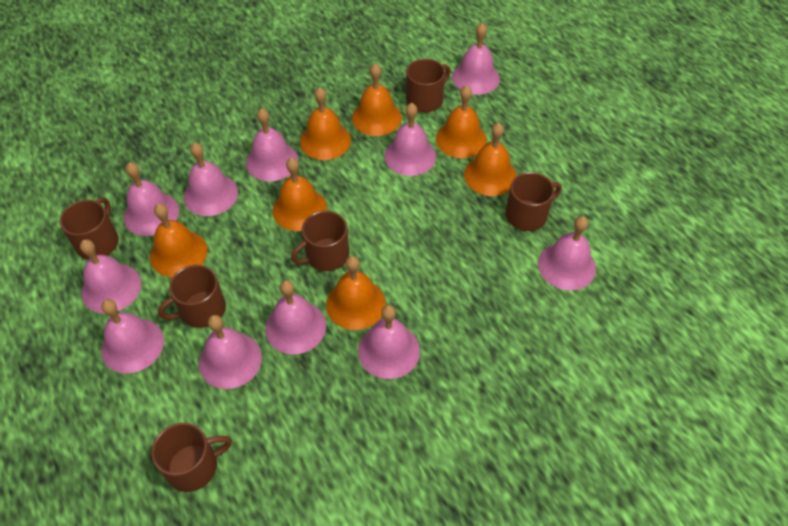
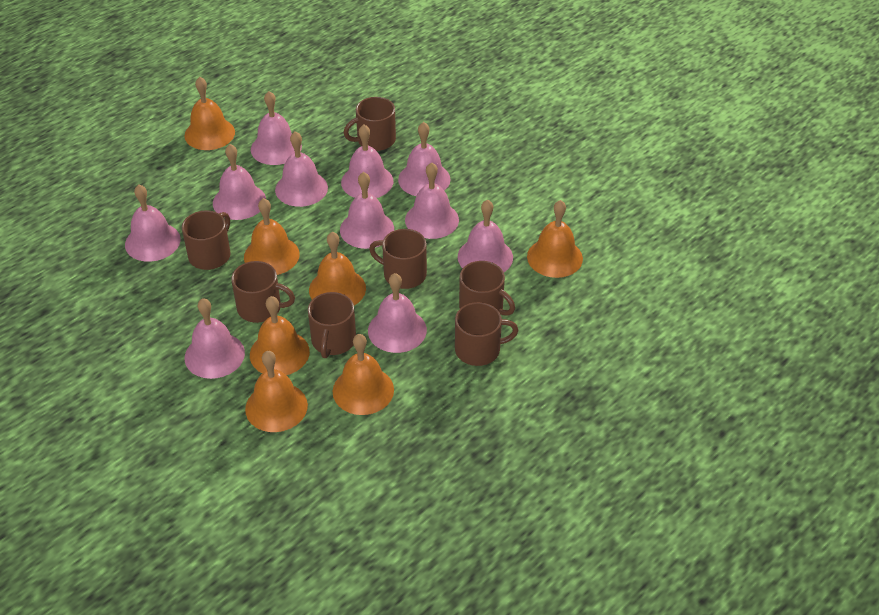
brown mug: [60,197,119,260] [151,423,232,492] [158,265,226,328] [291,211,349,271] [406,59,450,112] [506,172,561,231] = 6 -> [182,210,231,270] [231,261,295,323] [308,292,356,358] [344,97,396,151] [369,229,427,289] [455,302,519,366] [459,261,515,315] = 7

